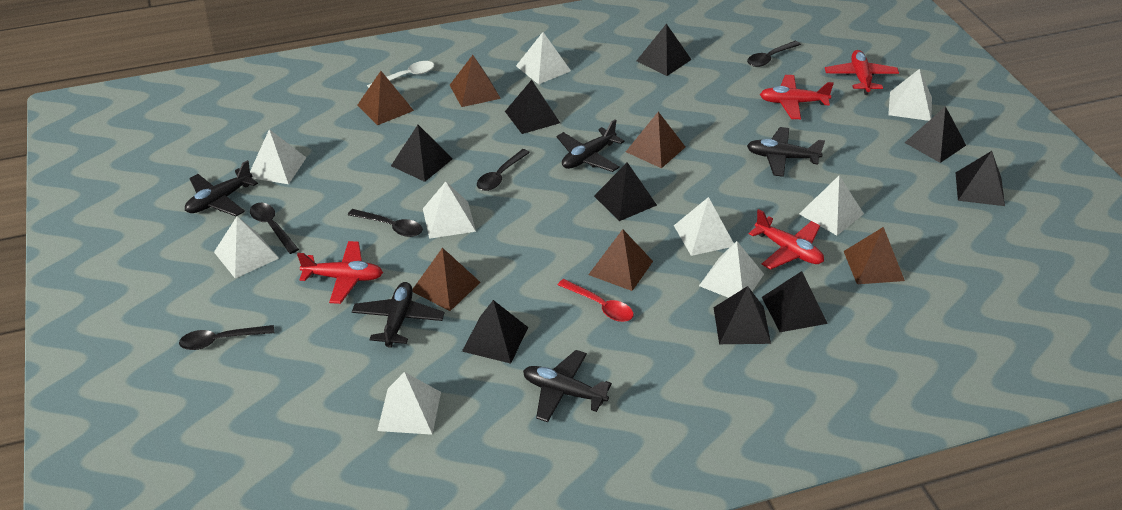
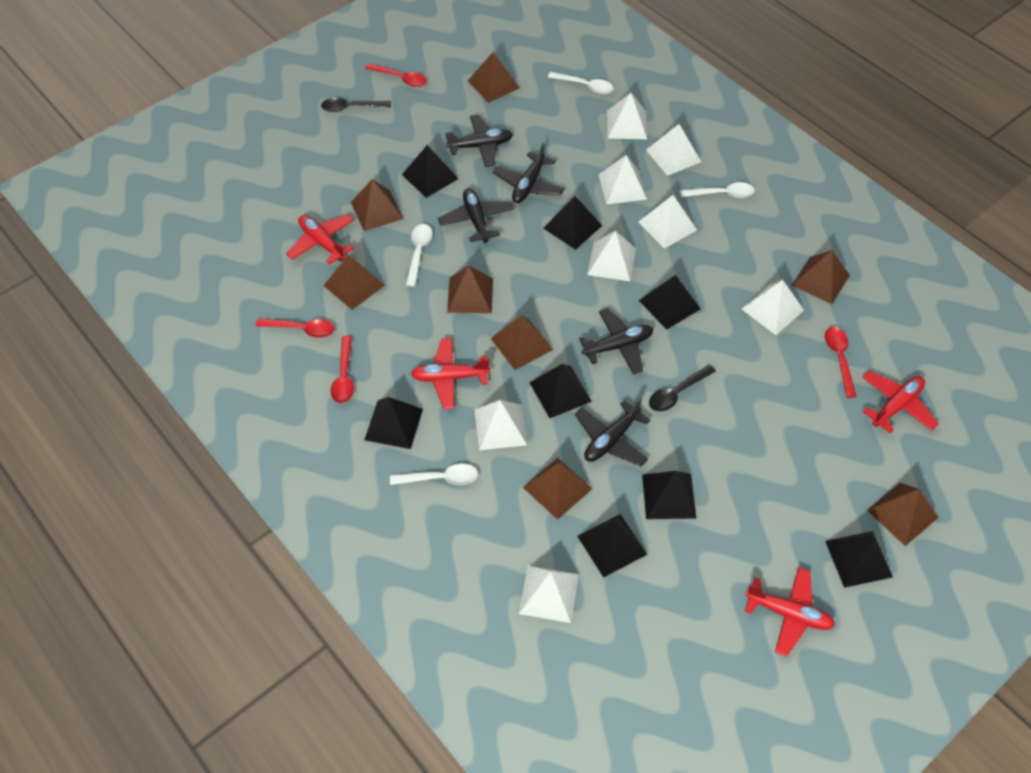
black pyramid: [391,125,452,182] [462,300,528,364] [505,80,560,134] [594,162,657,221] [636,24,692,76] [713,286,771,344] [762,271,828,332] [905,106,966,163] [956,151,1005,206] = 9 -> [364,397,423,449] [402,145,459,198] [529,364,592,418] [543,196,603,250] [577,514,647,578] [638,275,701,330] [642,471,696,519] [825,531,893,588] = 8
black spoon: [179,325,274,350] [250,203,299,254] [348,209,423,237] [477,149,530,191] [747,41,801,67] = 5 -> [321,98,391,112] [649,365,716,411] = 2
brown pyramid: [357,71,414,125] [412,248,481,311] [450,55,501,107] [588,229,653,291] [626,112,685,168] [844,227,905,284] = 6 -> [323,255,385,310] [351,179,404,231] [447,265,493,313] [468,52,520,103] [491,315,553,370] [523,458,592,520] [792,250,850,304] [867,483,939,546] = 8
red spoon: [558,279,634,322] = 1 -> [256,318,334,338] [331,336,354,403] [365,63,427,87] [825,327,857,398] = 4
white pyramid: [214,217,279,278] [250,129,307,184] [377,372,441,435] [423,181,476,239] [516,32,571,84] [674,197,734,256] [699,241,764,298] [799,175,864,235] [888,69,932,121] = 9 -> [474,400,527,450] [519,566,579,623] [587,231,636,281] [598,155,647,204] [607,93,647,139] [638,195,697,249] [646,124,701,176] [742,280,804,335] = 8
white spoon: [367,61,434,88] = 1 -> [390,464,478,485] [406,224,433,286] [548,72,614,94] [680,182,754,198] = 4

